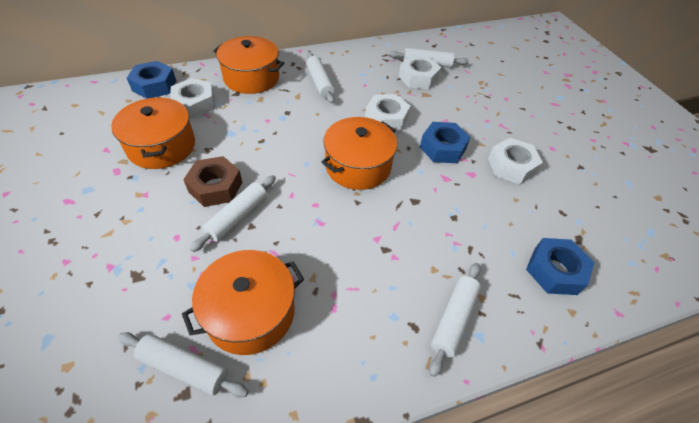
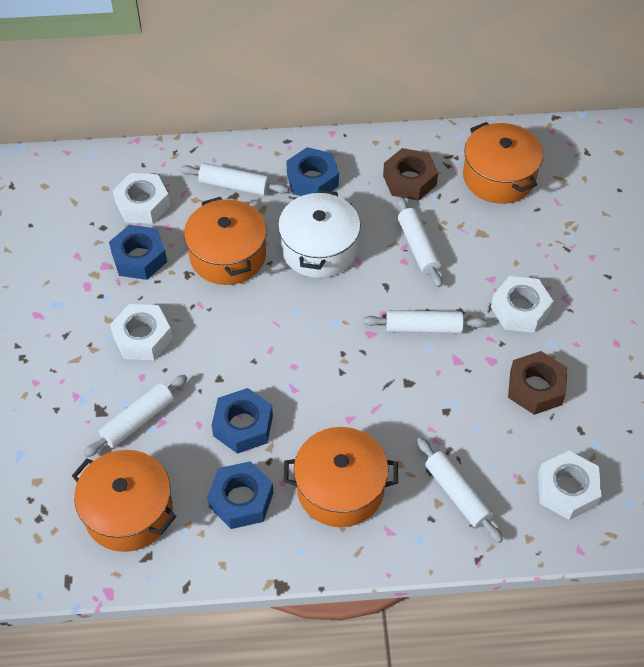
blue nut: [127,61,176,99] [420,122,471,163] [526,238,595,295] = 3 -> [109,225,167,280] [207,461,274,529] [212,388,273,454] [286,147,339,196] = 4
brown nut: [183,156,242,207] = 1 -> [383,148,438,201] [508,351,567,415] = 2
white pot: none = 0 -> [278,190,361,278] = 1

